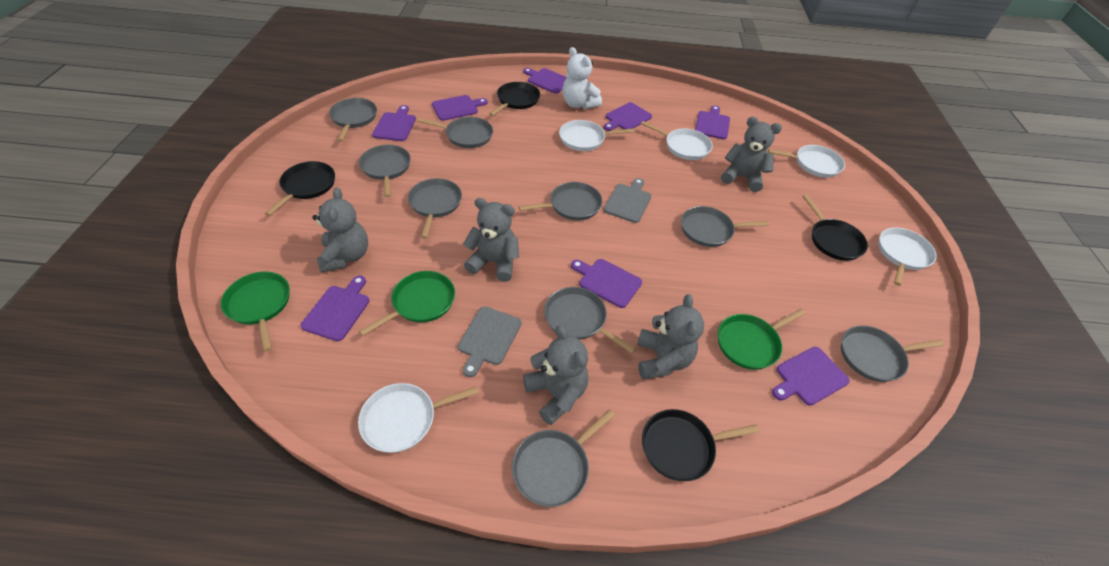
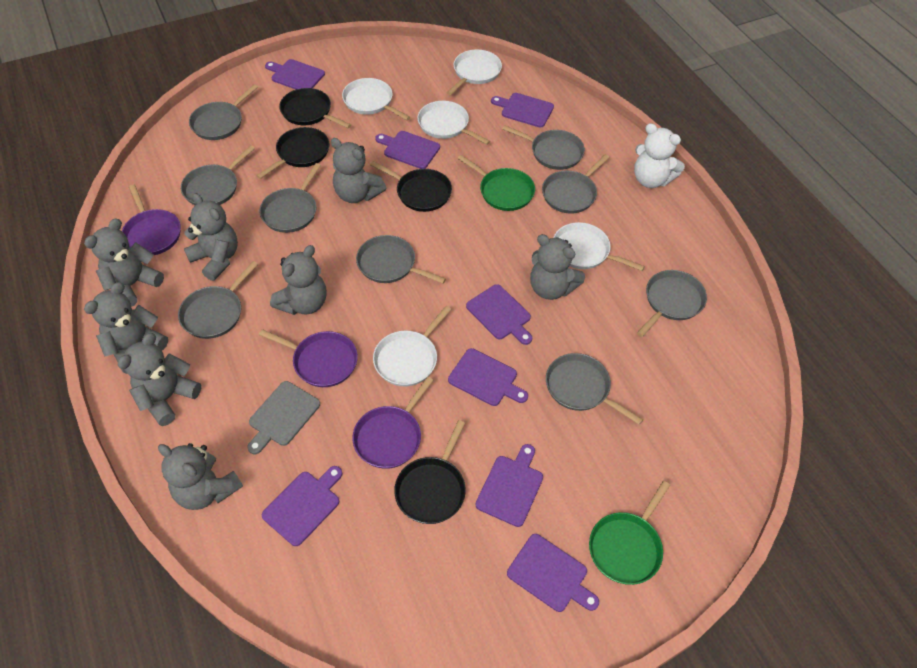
green pan: [221,272,290,352] [359,271,455,336] [718,309,806,370] = 3 -> [458,155,535,211] [589,481,670,585] = 2
grey cutting board: [458,306,522,377] [604,178,651,223] = 2 -> [247,381,320,454] = 1
grey teddy bear: [312,188,368,273] [463,198,519,282] [523,325,588,425] [637,294,704,379] [721,117,782,192] = 5 -> [84,219,164,307] [84,282,168,374] [118,333,201,426] [158,443,243,510] [184,193,238,281] [270,245,326,315] [331,138,386,203] [530,234,585,300] = 8
purple pan: none = 0 -> [122,185,181,255] [259,329,358,387] [352,377,434,469] = 3

